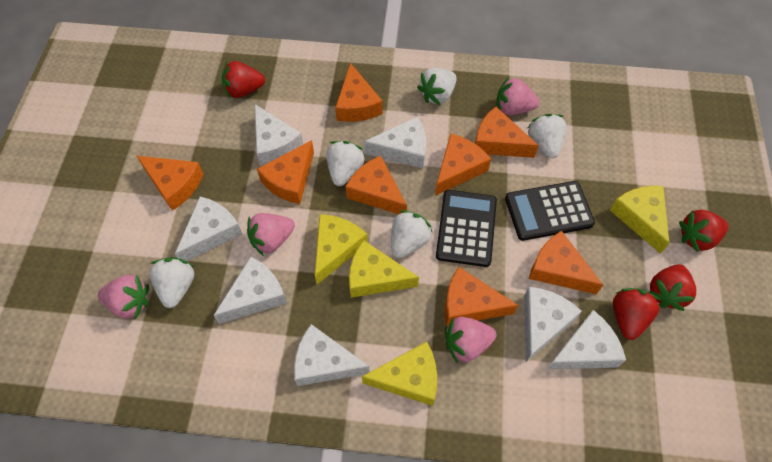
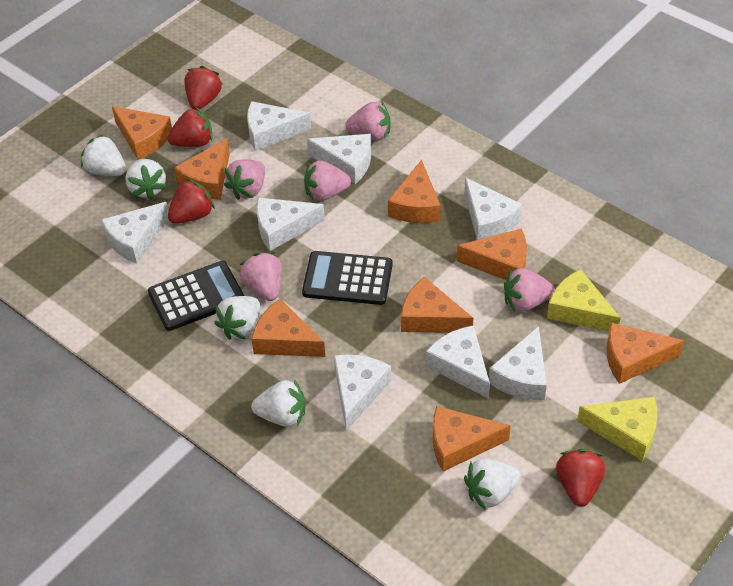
pink strawberry: [98,275,149,319] [247,213,295,256] [445,317,496,363] [496,77,540,115] = 4 -> [224,159,265,200] [240,252,282,301] [304,161,351,201] [345,102,391,141] [504,268,555,312] = 5
white cheese: [175,197,242,261] [213,257,287,324] [255,104,303,166] [294,324,370,386] [364,117,426,168] [524,287,582,362] [546,310,626,370] = 7 -> [101,202,168,264] [247,101,311,151] [257,197,325,251] [307,134,371,184] [334,355,391,431] [426,325,490,399] [464,178,522,240] [489,326,547,400] = 8
yellow cheese: [315,214,368,284] [349,240,419,298] [362,342,437,406] [610,186,670,254] = 4 -> [547,269,621,331] [577,397,657,461] = 2

